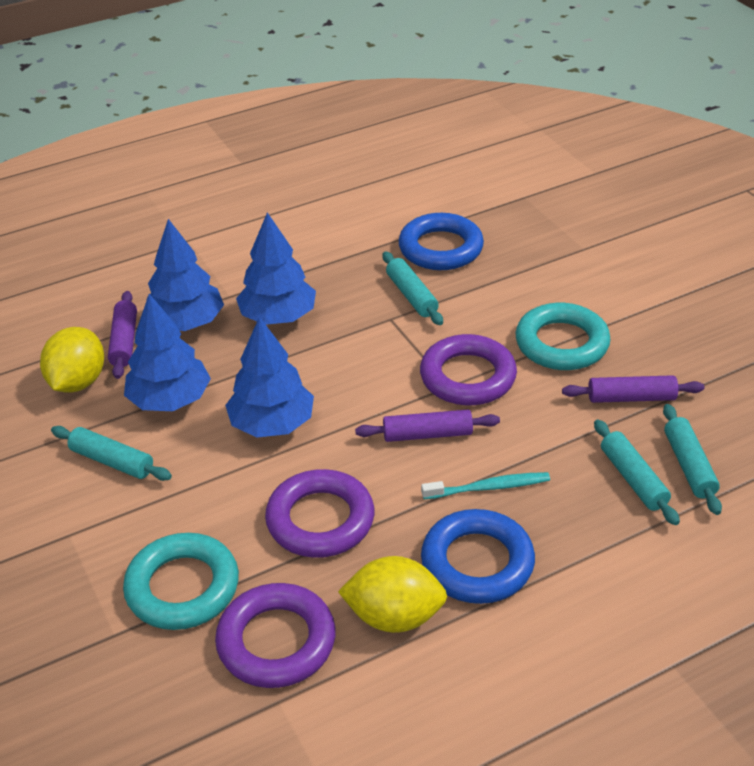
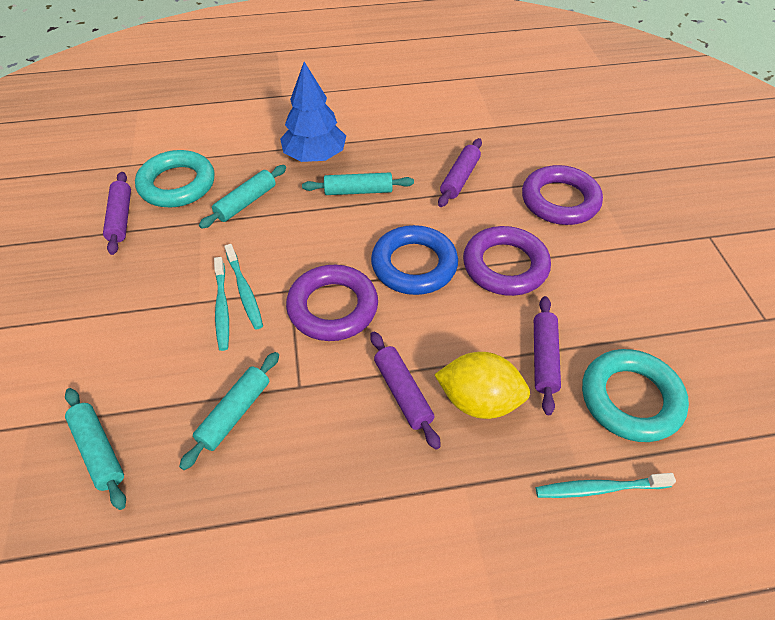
blue ring: [399,213,484,270] [421,509,535,604] = 2 -> [371,225,458,295] = 1
blue tree: [124,294,211,411] [146,219,224,331] [225,317,314,437] [236,212,316,325] = 4 -> [280,62,346,162] = 1
purple rolling pin: [108,291,137,379] [355,410,500,442] [562,375,704,403] = 3 -> [103,172,131,255] [370,332,441,450] [438,138,482,207] [534,296,561,415] = 4
turquoise toothbrush: [421,472,550,499] = 1 -> [214,257,229,351] [224,244,263,329] [536,473,676,498] = 3
yellow lemon: [40,327,104,393] [338,556,447,633] = 2 -> [434,352,530,419] = 1

